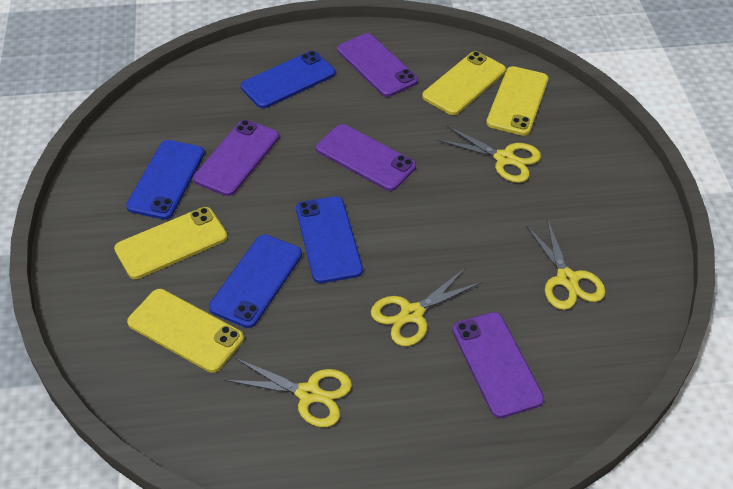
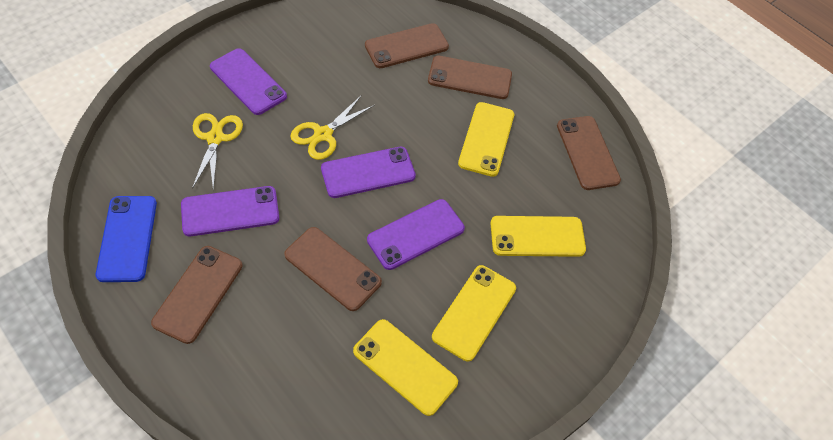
blue phone: [126,140,205,220] [209,234,302,328] [241,51,335,108] [296,196,363,283] = 4 -> [96,196,157,282] = 1
brown phone: none = 0 -> [151,246,243,344] [284,227,382,311] [365,23,449,68] [428,56,512,99] [557,116,621,190] = 5
yellow scissors: [225,358,352,427] [371,268,482,346] [437,126,541,183] [526,219,606,310] = 4 -> [192,113,243,190] [290,96,375,160] = 2

